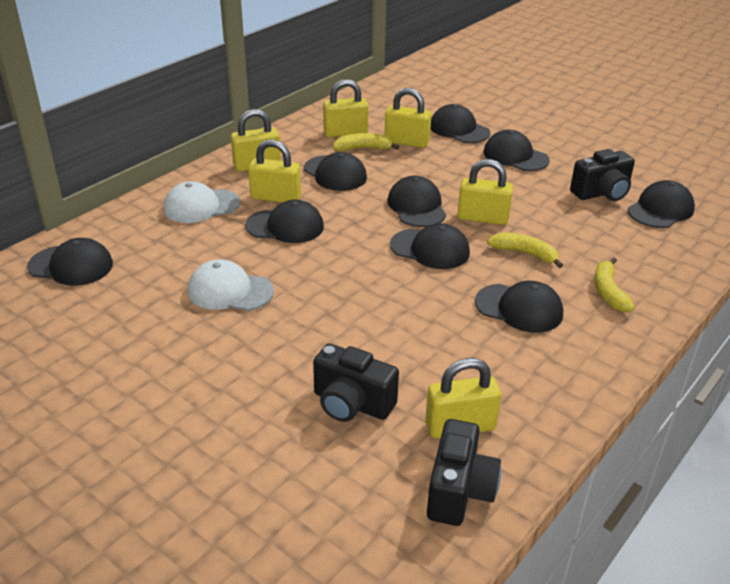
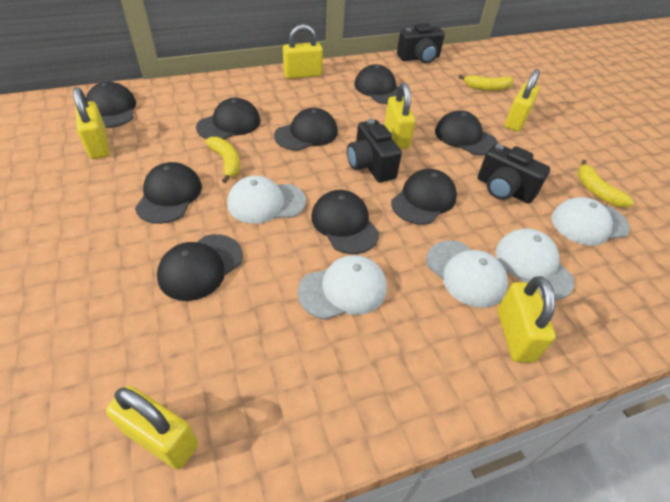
white cap: [164,181,240,223] [188,259,274,311] = 2 -> [227,176,306,224] [298,255,387,320] [426,241,508,308] [496,228,575,300] [551,197,630,245] = 5

